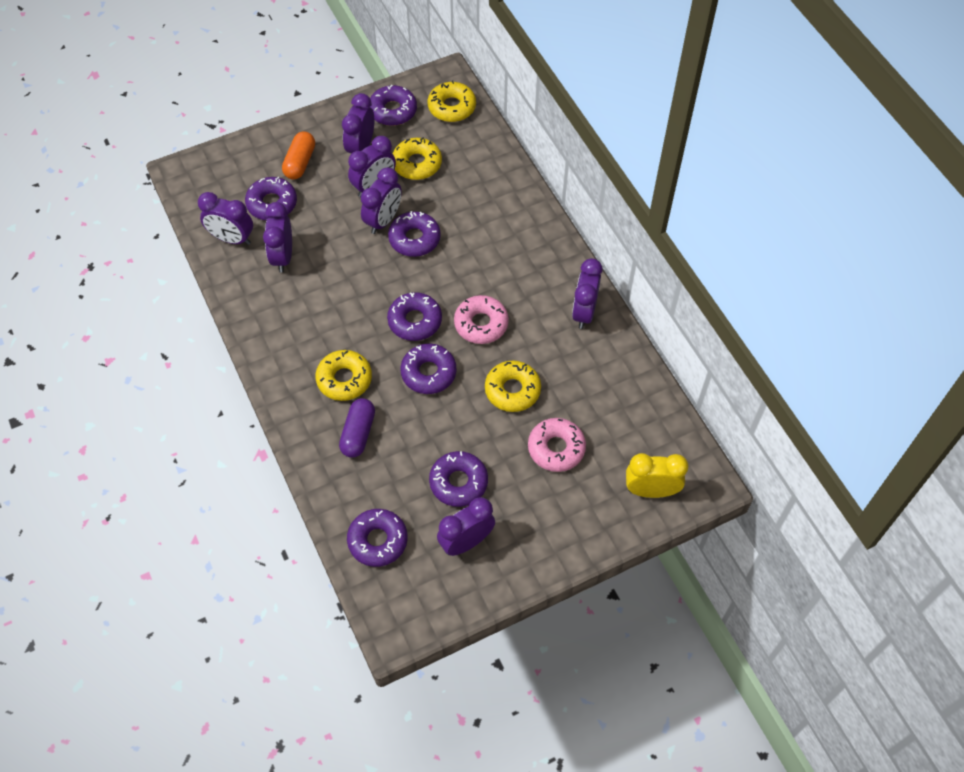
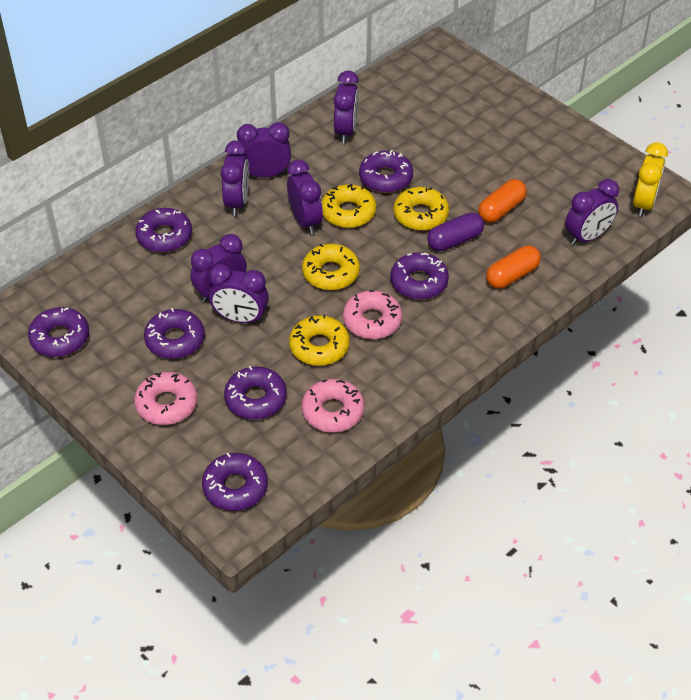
orange capsule: [282,132,315,179] = 1 -> [478,179,527,223] [486,245,541,289] = 2
pink donut: [454,295,509,344] [528,418,586,472] = 2 -> [134,372,198,425] [302,379,364,432] [343,290,402,339] = 3

